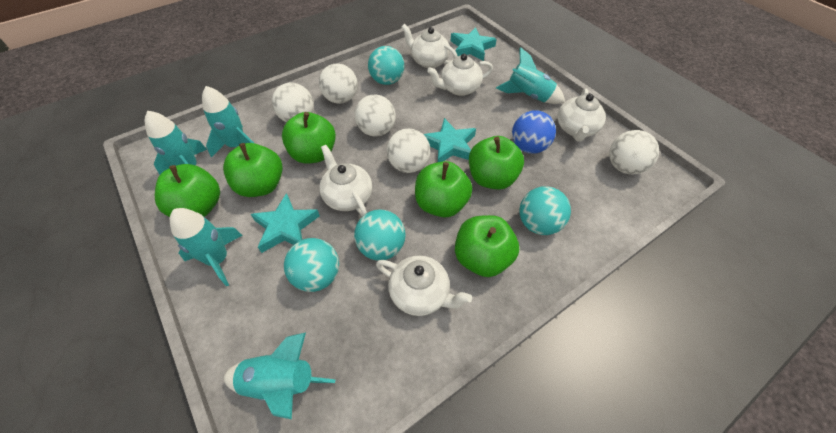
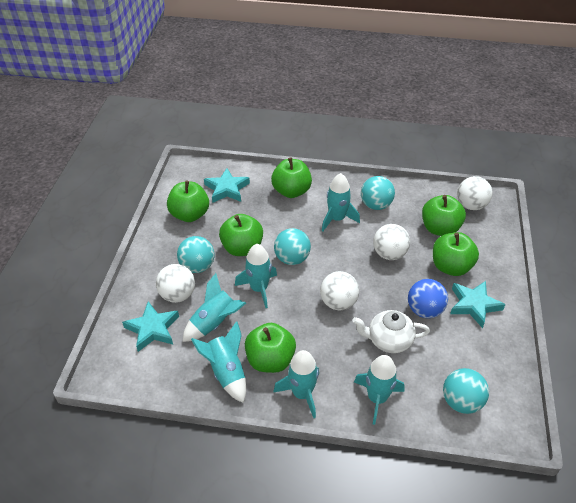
turquoise rocket: [145,111,207,175] [170,208,243,287] [202,86,254,158] [224,332,335,419] [496,47,565,104] = 5 -> [183,273,246,342] [191,321,246,403] [235,244,277,308] [273,350,319,418] [322,173,360,231] [354,355,404,425] = 6
white ball: [272,83,314,122] [319,63,358,104] [355,95,396,137] [387,128,431,173] [609,130,659,174] = 5 -> [156,264,195,303] [320,271,359,310] [373,224,410,260] [457,176,492,210] = 4
white teapot: [319,145,372,216] [376,256,472,316] [402,24,457,68] [427,54,493,96] [557,89,606,142] = 5 -> [352,310,430,353] = 1

